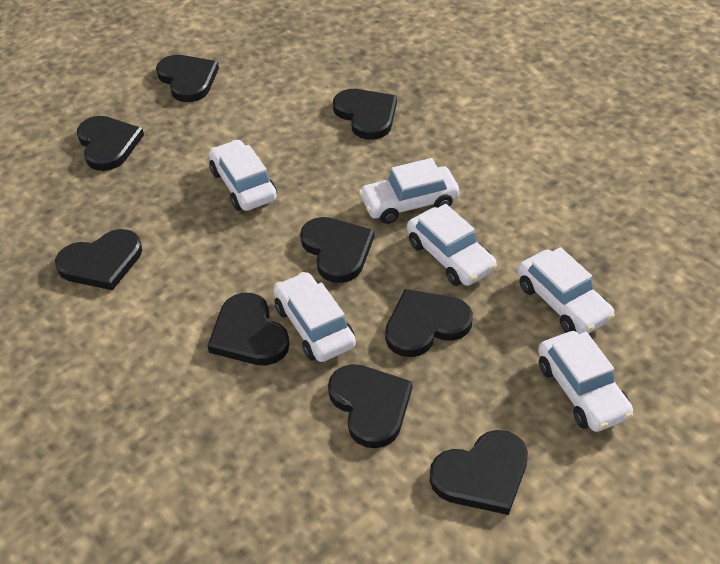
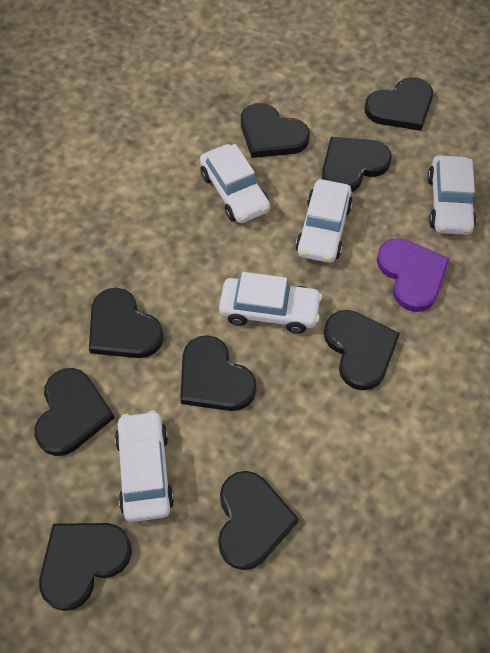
purple heart: none = 0 -> [377,238,450,312] = 1
white car: [209,140,277,211] [274,272,356,362] [359,158,459,224] [407,204,497,286] [517,247,615,334] [538,331,633,432] = 6 -> [115,410,174,522] [200,144,270,223] [219,272,322,334] [296,179,353,263] [427,155,477,235] = 5

